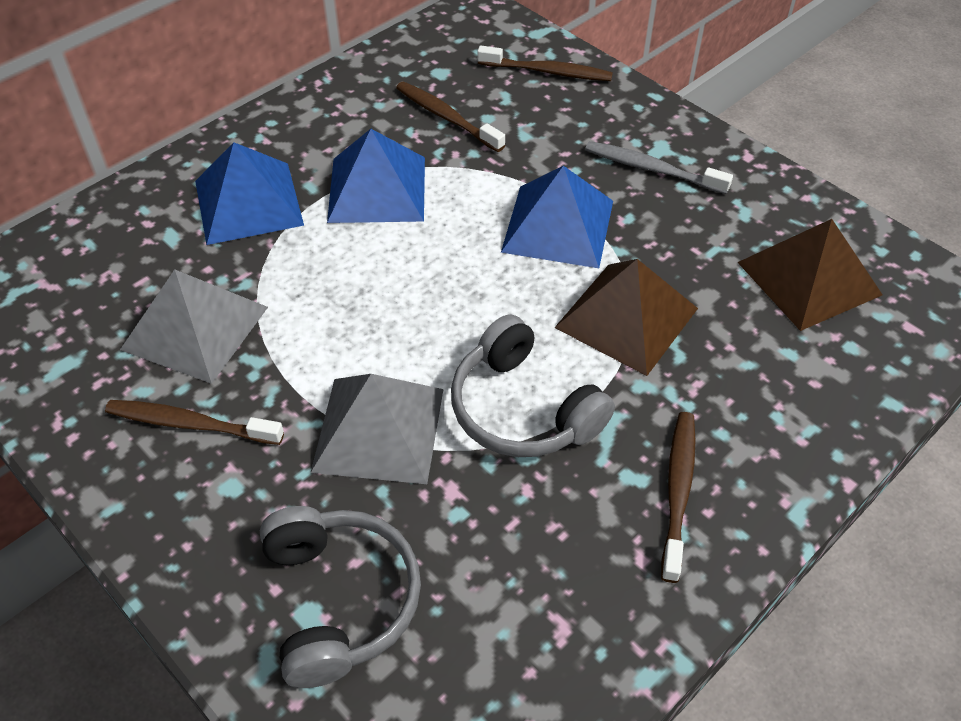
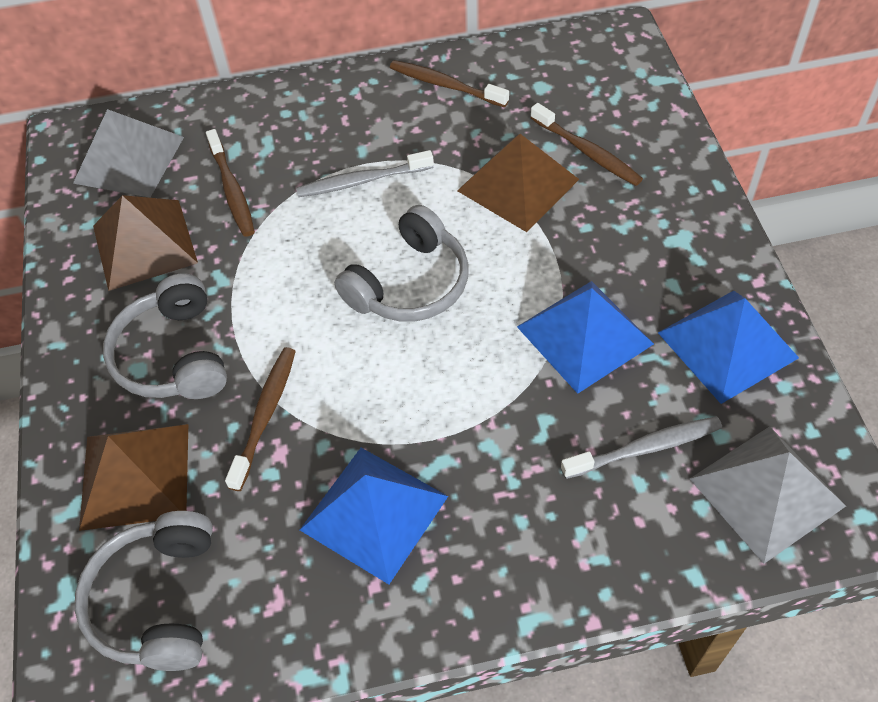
brown pyramid: [554,259,698,376] [737,219,882,331] = 2 -> [79,424,188,531] [93,195,198,291] [457,134,579,232] = 3
grey headphones: [260,506,421,688] [451,315,615,457] = 2 -> [75,511,213,671] [103,273,227,399] [334,205,469,322] = 3
grey toothbrush: [585,141,733,194] = 1 -> [296,150,434,197] [561,416,722,479] = 2

